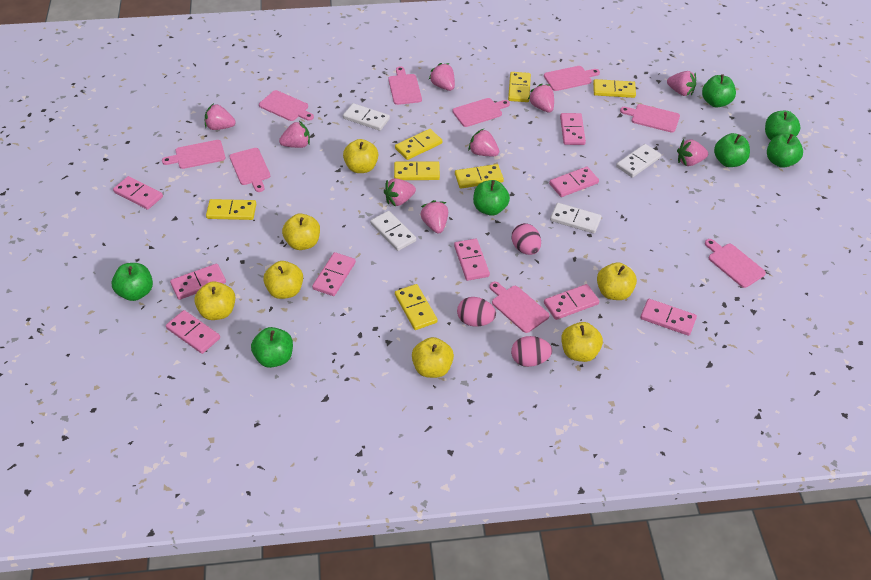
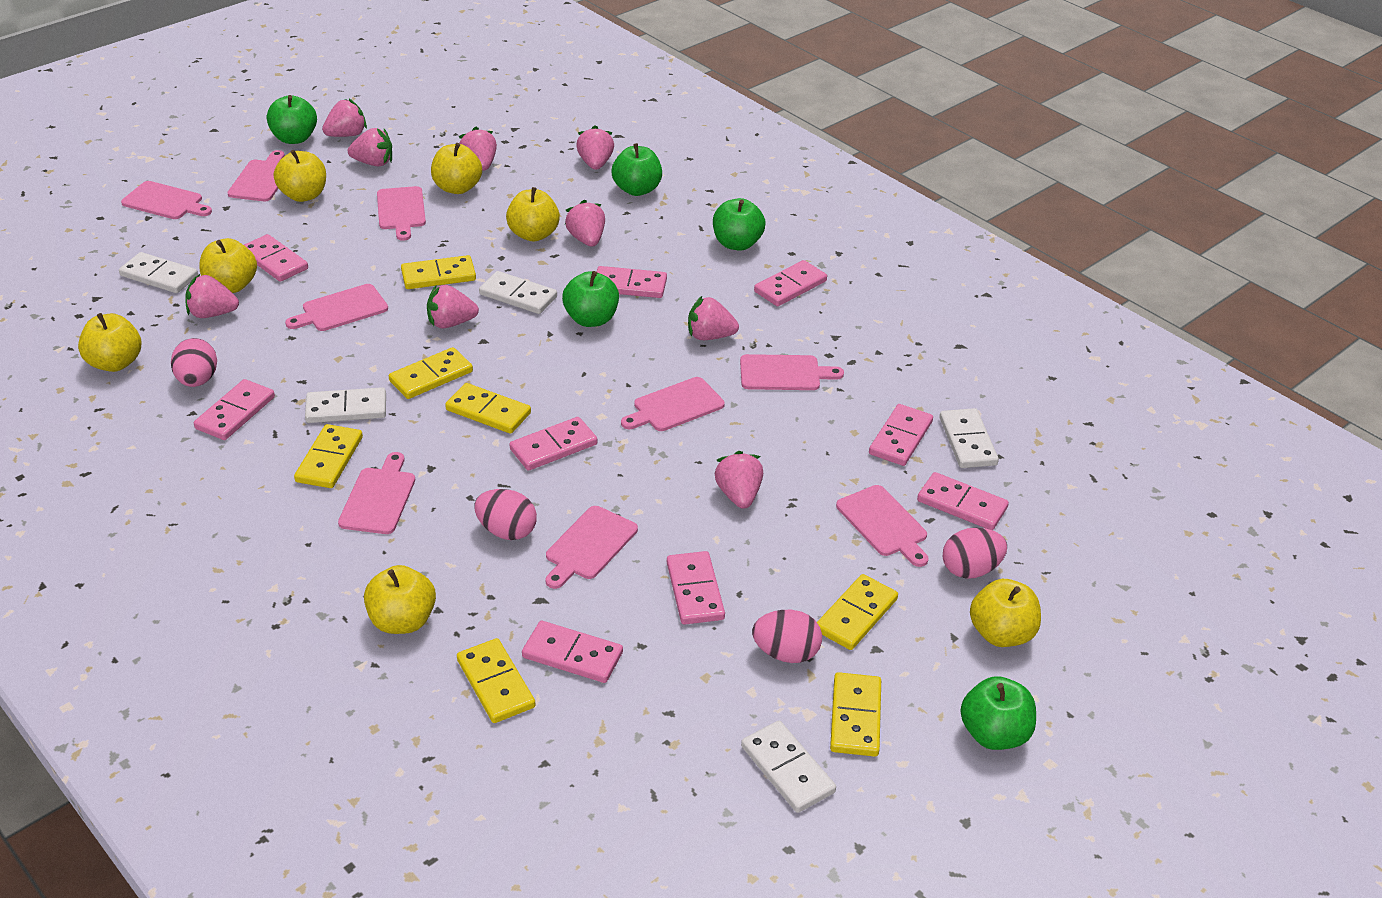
green apple: [112,263,153,301] [251,327,293,368] [473,180,510,216] [702,74,736,107] [714,133,750,167] [765,111,801,140] [767,134,803,168] = 7 -> [267,95,317,144] [562,271,619,327] [612,143,662,196] [713,198,766,251] [960,676,1036,750] = 5
pink egg: [457,297,496,327] [511,336,552,367] [512,223,541,255] = 3 -> [171,338,217,387] [474,489,537,540] [752,610,822,663] [943,528,1007,579] = 4
white domino: [343,103,390,131] [370,211,416,251] [550,203,602,233] [616,144,661,178] = 4 -> [119,252,198,293] [305,387,386,423] [479,271,557,314] [741,721,836,813] [939,408,999,468] = 5

